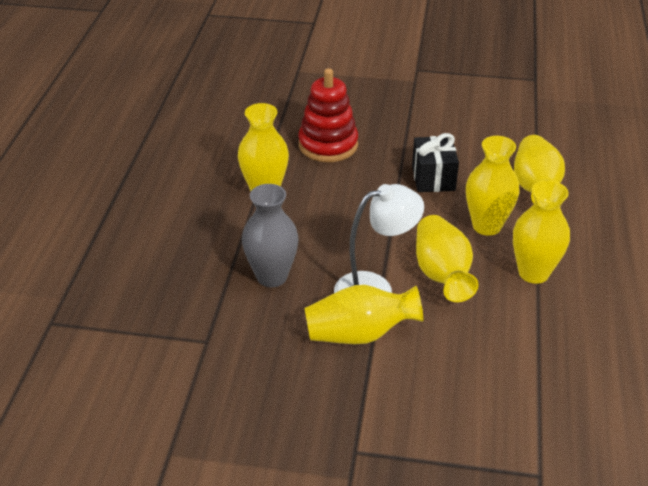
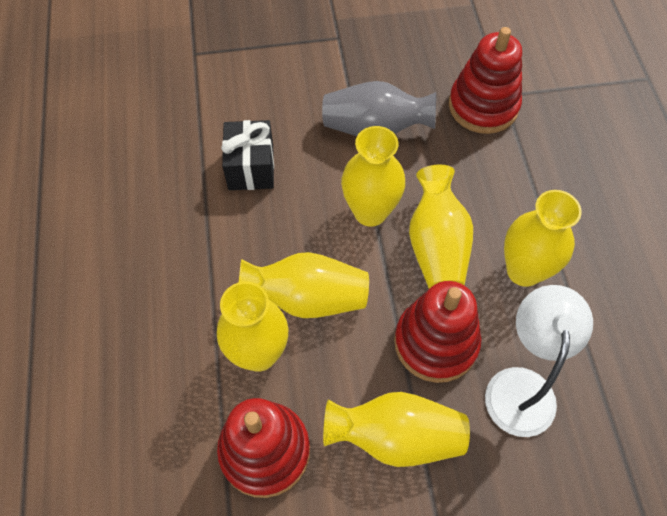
red stacking toy: [298,68,358,162] = 1 -> [217,398,310,498] [394,281,482,383] [449,27,522,134] = 3

